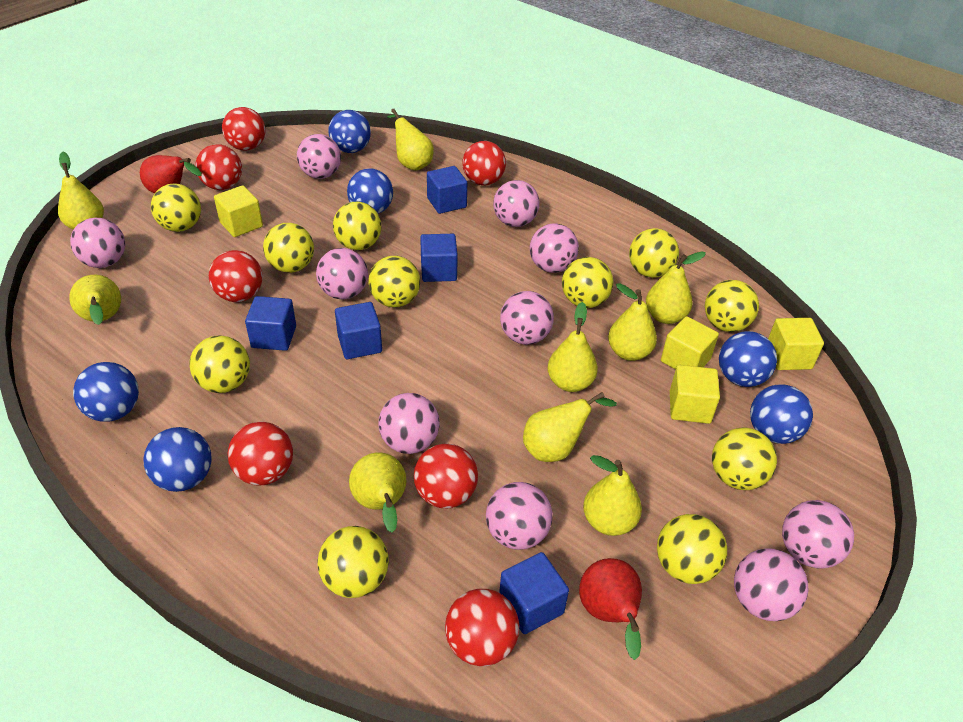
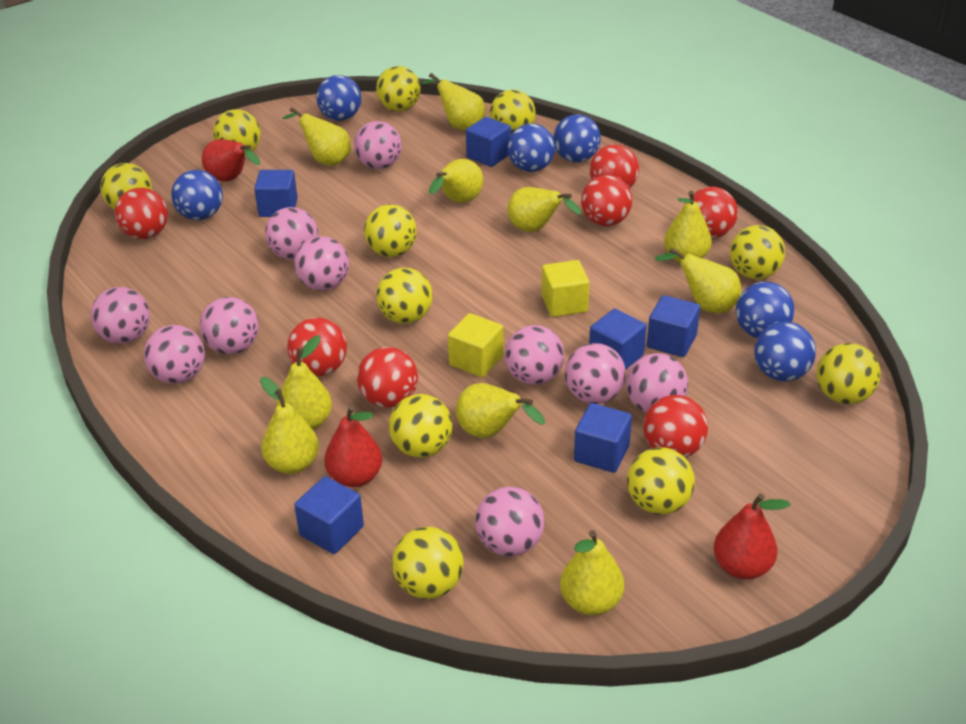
blue cube: [245,296,296,351] [335,302,382,359] [420,234,458,282] [427,166,467,214] [499,552,569,634] = 5 -> [254,170,298,217] [294,476,364,554] [466,117,511,167] [574,403,632,473] [589,309,647,370] [647,295,700,357] = 6
red pear: [140,155,202,194] [579,558,642,660] = 2 -> [202,139,260,182] [324,405,382,487] [714,494,791,579] = 3
yellow cube: [214,185,263,237] [661,316,719,370] [670,365,720,424] [768,318,824,370] = 4 -> [448,313,503,377] [542,260,589,317] = 2
yellow pear: [58,152,104,230] [69,275,121,325] [349,452,406,532] [387,109,434,171] [523,392,617,462] [547,302,598,392] [583,455,642,536] [608,283,657,361] [646,251,706,324] = 9 -> [260,377,319,474] [277,335,332,430] [283,107,351,166] [421,73,485,131] [429,159,483,203] [456,383,545,438] [508,187,581,232] [560,530,624,615] [655,247,741,313] [664,191,712,263] = 10

